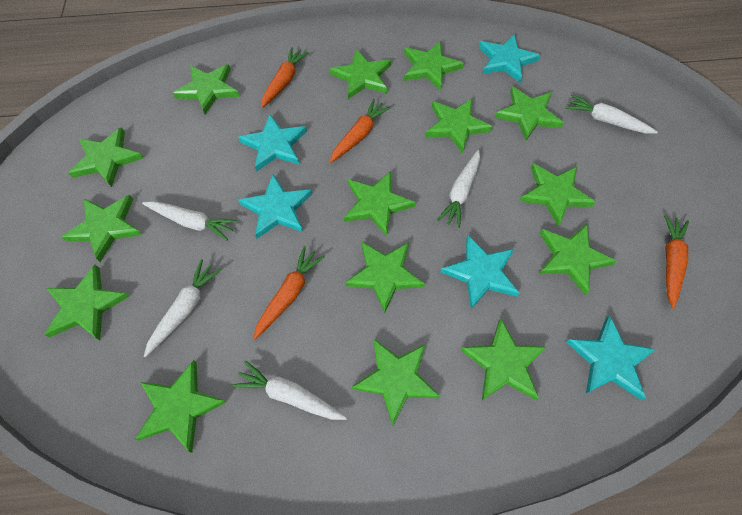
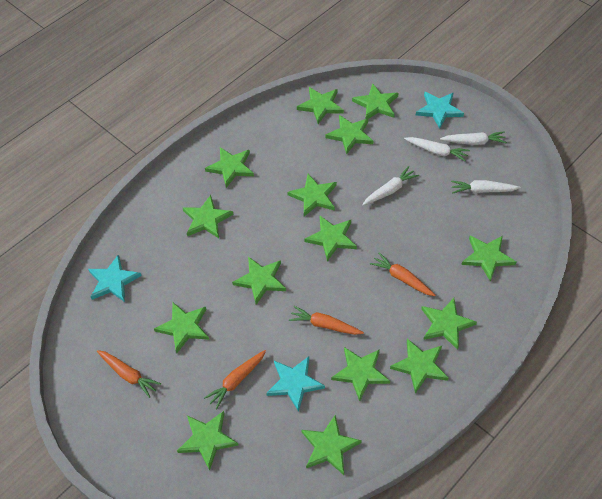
turquoise star: [238,114,307,172] [238,174,312,239] [440,235,519,309] [479,35,540,82] [566,315,656,400] = 5 -> [88,255,142,302] [266,356,325,412] [416,92,464,129] = 3
white carrot: [142,201,237,240] [144,259,222,357] [232,361,347,420] [437,150,480,228] [566,94,658,133] = 5 -> [362,166,419,205] [404,137,470,162] [440,131,507,145] [451,180,521,194] = 4

